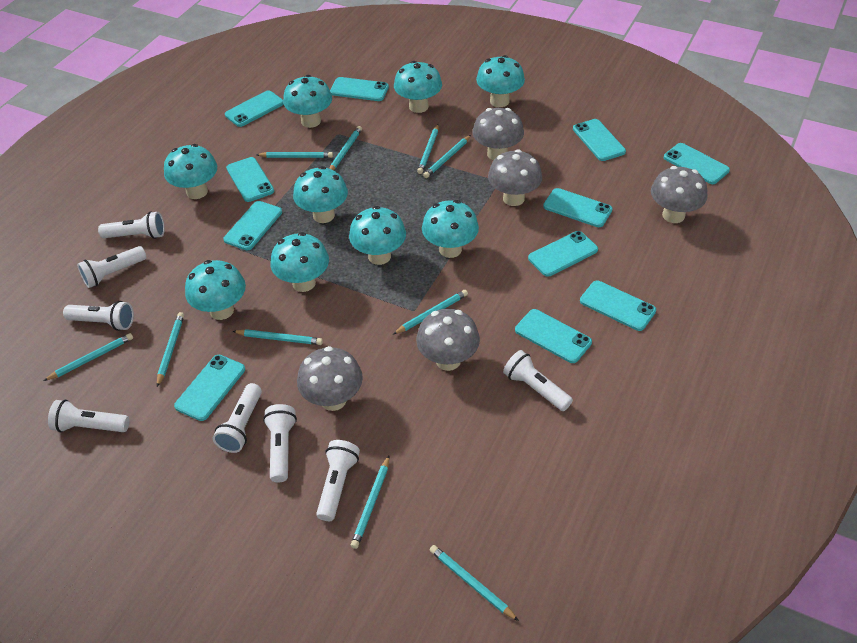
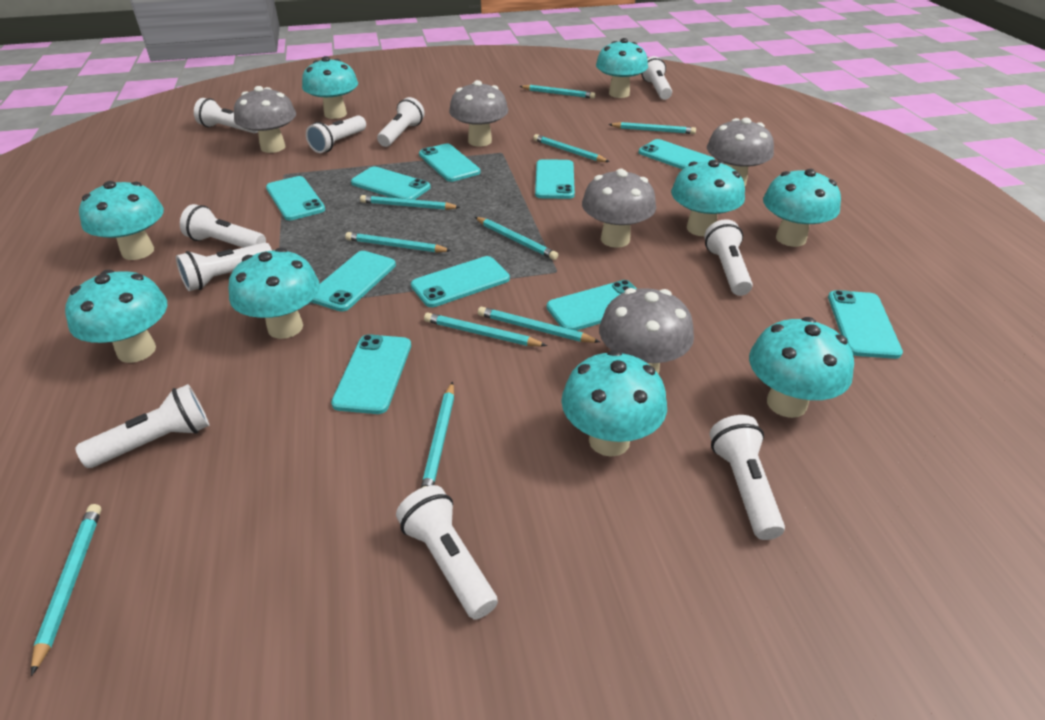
turquoise phone: [174,355,245,421] [223,201,282,250] [225,90,284,127] [226,157,274,202] [330,77,389,101] [515,309,592,363] [528,231,598,277] [543,188,613,227] [573,119,626,161] [580,280,656,331] [664,143,730,184] = 11 -> [266,176,325,220] [310,251,396,312] [331,334,411,414] [351,167,431,200] [411,256,510,307] [419,143,481,182] [535,159,575,199] [547,280,637,331] [639,139,715,170] [828,290,903,359] = 10
white flashlight: [48,400,129,432] [63,301,134,331] [77,246,146,288] [98,211,165,239] [213,383,262,453] [263,404,297,482] [316,440,360,521] [503,350,573,411] = 8 -> [75,384,209,468] [176,243,272,291] [180,204,266,248] [194,98,258,133] [306,115,366,153] [377,97,425,147] [396,485,498,620] [641,56,672,100] [704,219,753,296] [709,415,785,540] = 10

